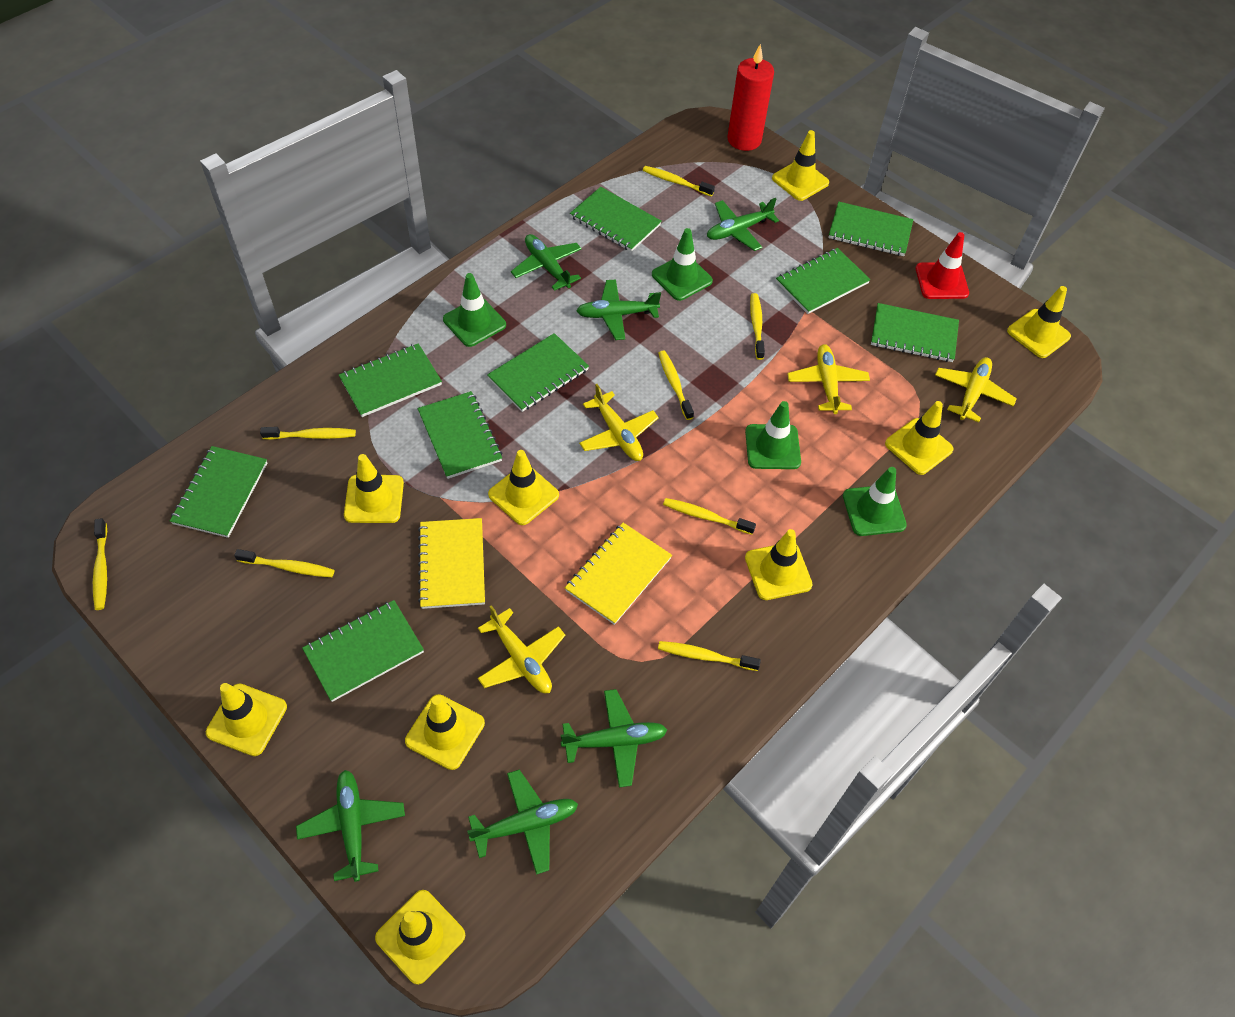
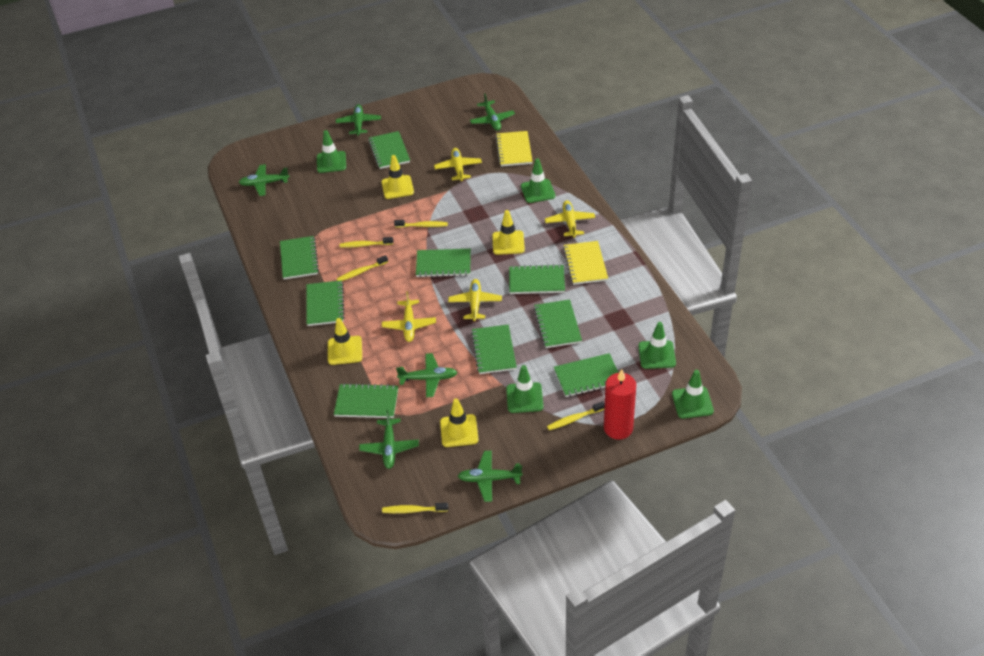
green traffic cone: [443,273,506,347] [652,228,713,301] [745,401,801,469] [843,467,907,536] = 4 -> [317,130,346,173] [506,365,544,413] [521,159,555,203] [638,322,676,369] [672,370,714,418] = 5
red traffic cone: [916,232,969,299] = 1 -> none = 0
yellow toothbrush: [93,518,107,610] [234,549,334,577] [260,427,356,440] [643,166,715,197] [658,350,694,420] [658,641,761,671] [663,498,756,535] [750,293,765,360] = 8 -> [337,255,388,281] [340,237,393,248] [382,503,448,513] [394,220,448,228] [547,401,605,430] = 5
yellow traffic cone: [206,683,287,756] [344,454,404,523] [375,890,465,985] [405,694,485,770] [488,450,559,525] [745,529,813,600] [772,130,829,201] [885,401,954,475] [1007,286,1071,358] = 9 -> [328,318,362,365] [382,155,414,199] [440,398,479,447] [492,210,525,255] = 4

